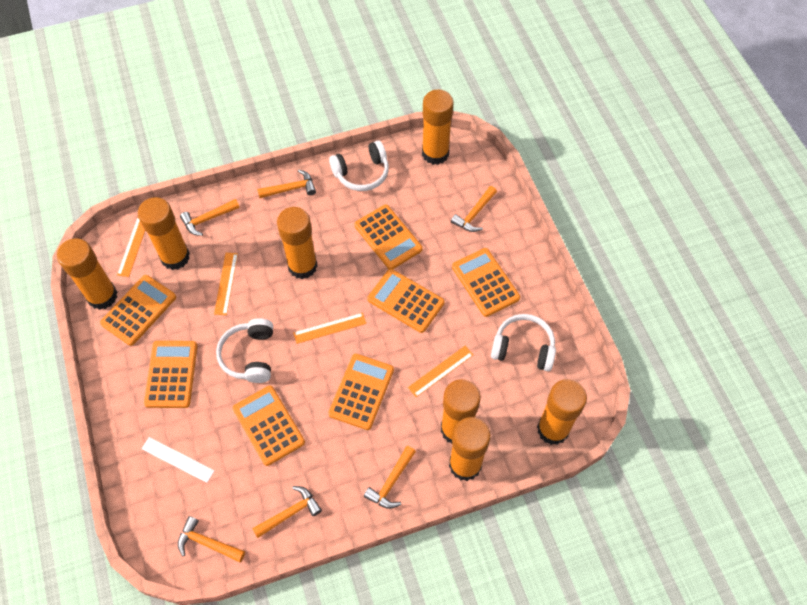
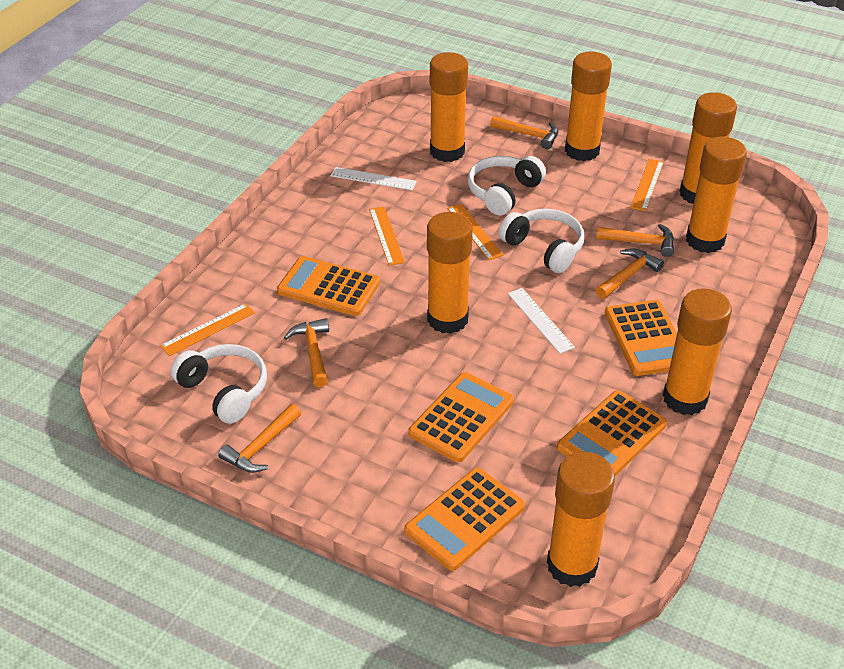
orange calculator: [100,275,176,346] [144,341,197,408] [233,386,305,466] [328,354,394,430] [354,205,423,269] [367,269,445,333] [452,248,520,317] = 7 -> [277,256,380,316] [404,468,525,571] [408,372,514,463] [557,390,667,476] [605,300,677,376] = 5
orange hammer: [178,516,245,562] [180,199,240,236] [252,486,322,538] [257,170,316,198] [364,446,416,509] [451,186,497,232] = 6 -> [218,404,301,473] [284,318,329,387] [490,116,558,149] [596,224,674,257] [596,249,664,299] = 5
white ruler: [141,437,215,483] = 1 -> [331,167,417,190] [508,288,575,354] = 2

